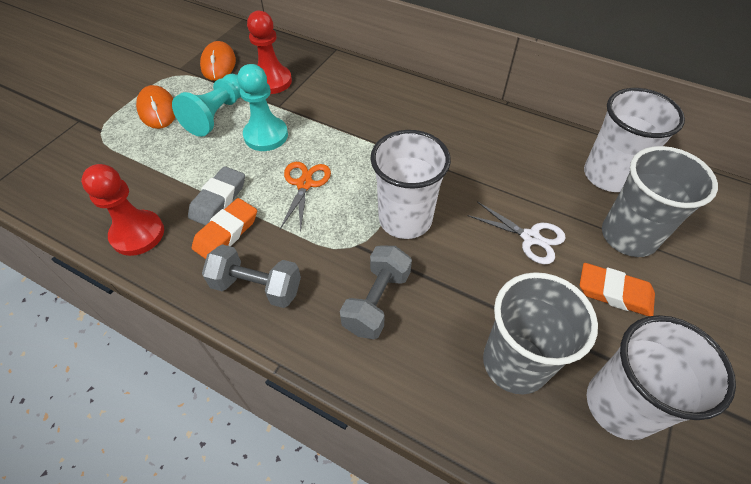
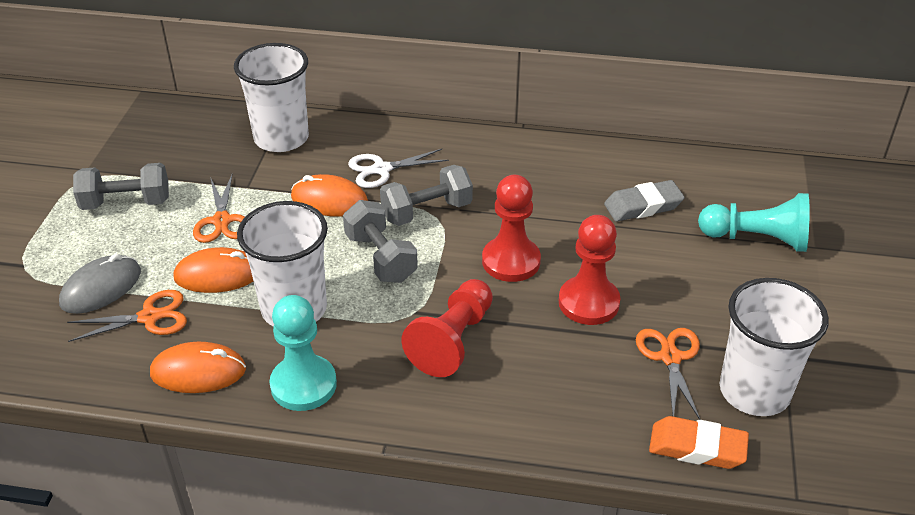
grey cup: [483,272,598,394] [602,146,718,257] = 2 -> none = 0
grey dumbbell: [202,244,301,308] [340,246,412,339] = 2 -> [73,163,169,210] [343,200,418,283] [380,165,473,226] = 3
grey mouse: none = 0 -> [59,254,141,314] = 1
orange eraser: [192,198,257,259] [580,263,655,316] = 2 -> [649,416,749,469] = 1
orange mouse: [136,85,175,129] [200,41,236,81] = 2 -> [150,342,246,393] [173,247,253,293] [291,174,368,217] = 3
orange scissors: [280,162,331,233] = 1 -> [67,290,187,342] [193,175,245,243] [636,328,700,420] = 3
red pawn: [81,164,164,256] [247,10,292,94] = 2 -> [401,279,493,377] [482,175,541,282] [559,215,621,325] = 3

